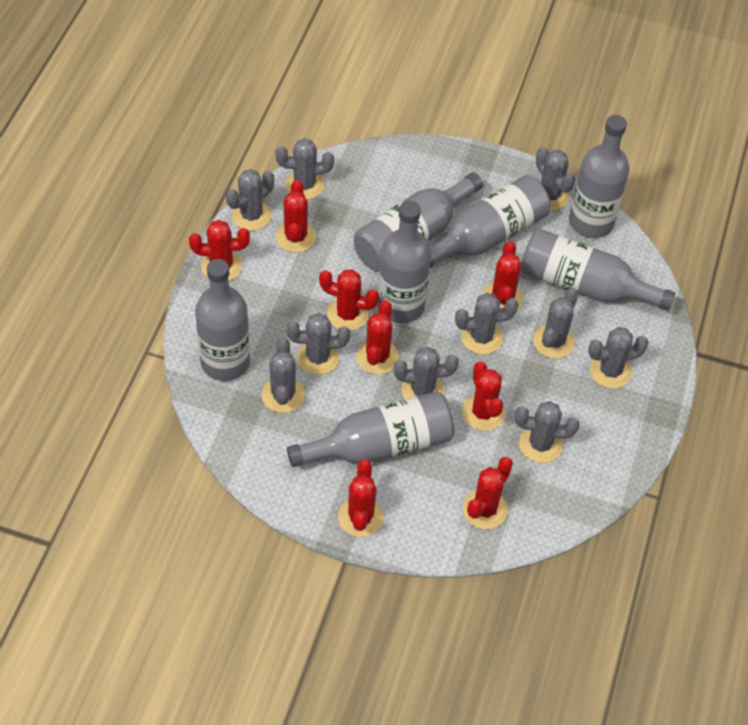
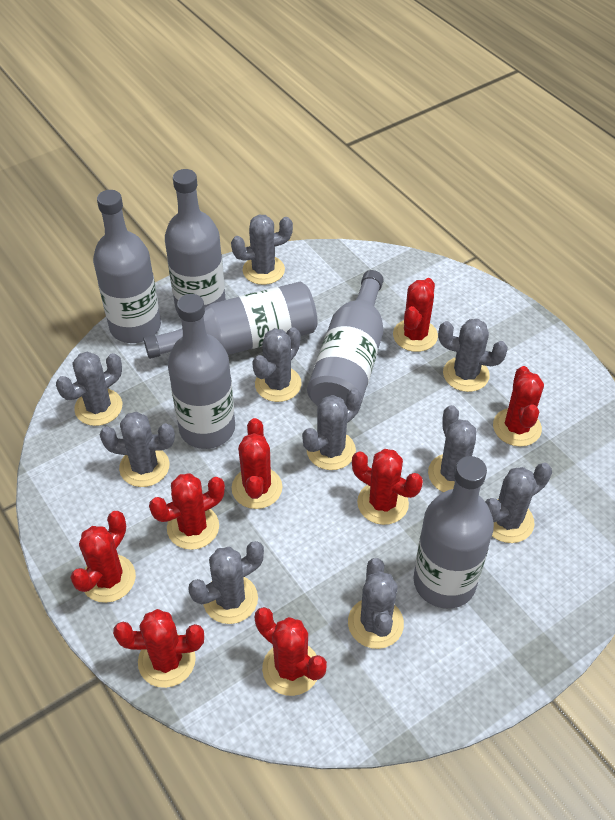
grey bottle: [195,259,250,381] [287,391,454,467] [354,172,483,272] [377,201,431,323] [430,175,550,268] [521,229,676,311] [569,115,629,238] = 7 -> [93,190,161,343] [143,282,317,359] [165,169,226,313] [168,294,235,449] [307,270,384,406] [413,456,494,609] = 6

